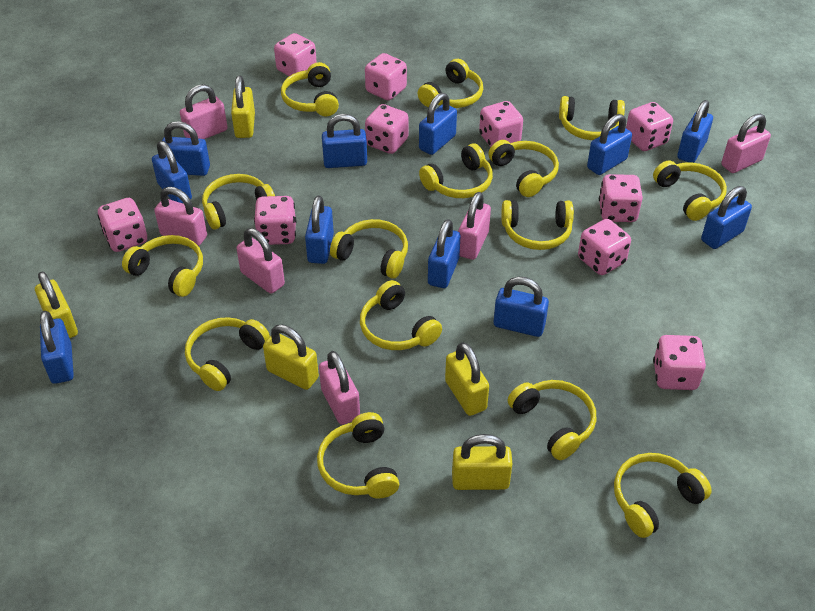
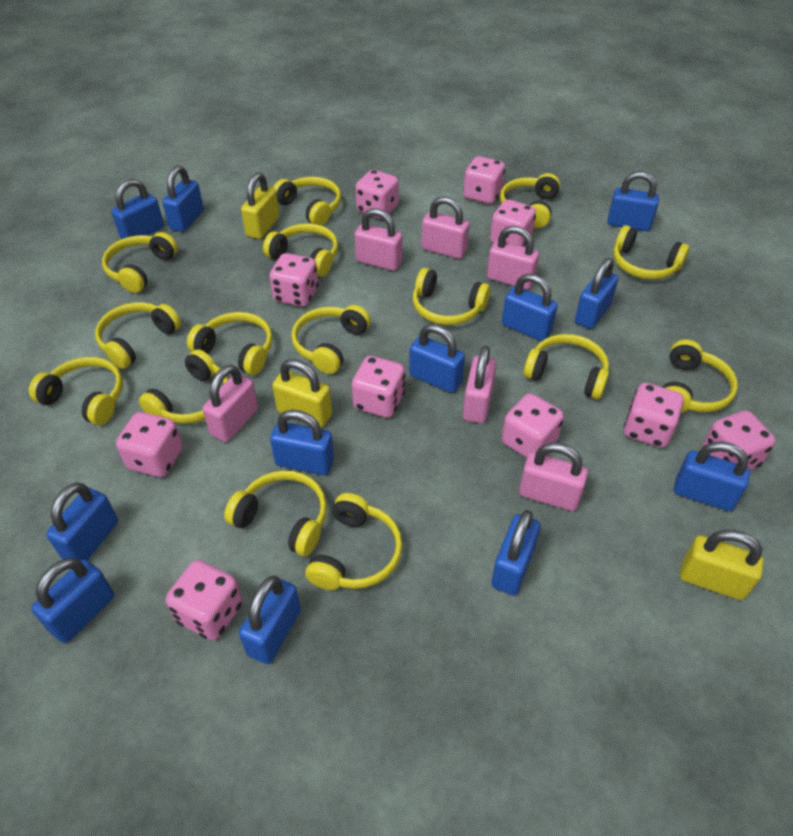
blue padlock: [40,311,74,384] [152,141,192,203] [162,121,210,176] [305,196,334,264] [322,114,367,168] [419,93,457,155] [428,219,460,288] [494,277,549,337] [587,114,632,175] [677,100,713,163] [701,186,752,249] = 11 -> [31,558,114,643] [46,482,118,561] [111,179,164,239] [162,165,204,232] [239,575,301,664] [270,410,334,475] [409,324,465,393] [491,510,541,595] [502,273,558,341] [575,258,619,329] [607,171,659,231] [674,441,750,511] = 12
yellow padlock: [35,272,78,338] [231,76,255,138] [263,325,319,390] [445,342,489,416] [452,434,512,490] = 5 -> [241,172,279,239] [272,359,332,428] [680,530,764,600] = 3

